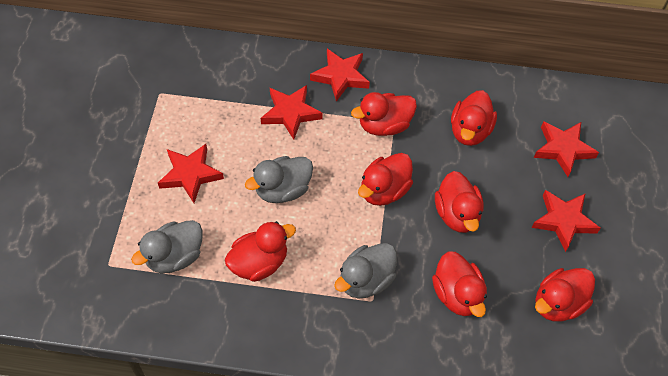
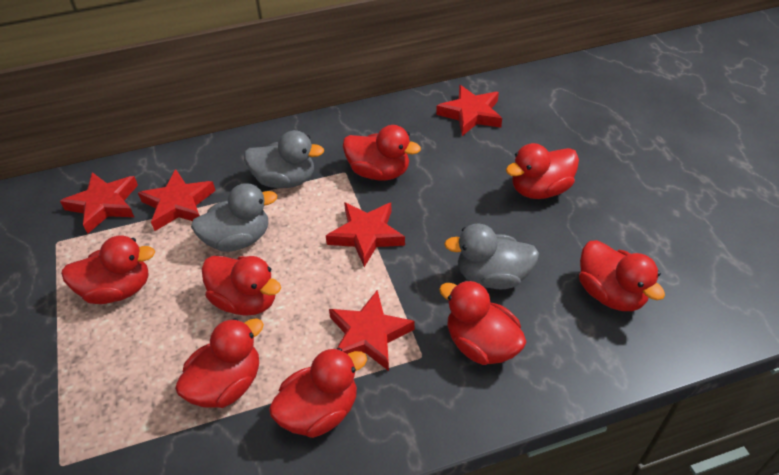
red duck: [225,221,296,282] [351,92,417,136] [358,153,413,206] [432,251,487,317] [435,171,484,233] [451,90,497,146] [535,268,595,322] = 7 -> [61,235,155,304] [175,318,264,408] [202,256,281,316] [269,348,367,438] [343,125,421,181] [439,280,526,365] [506,143,579,199] [579,240,665,311] = 8

